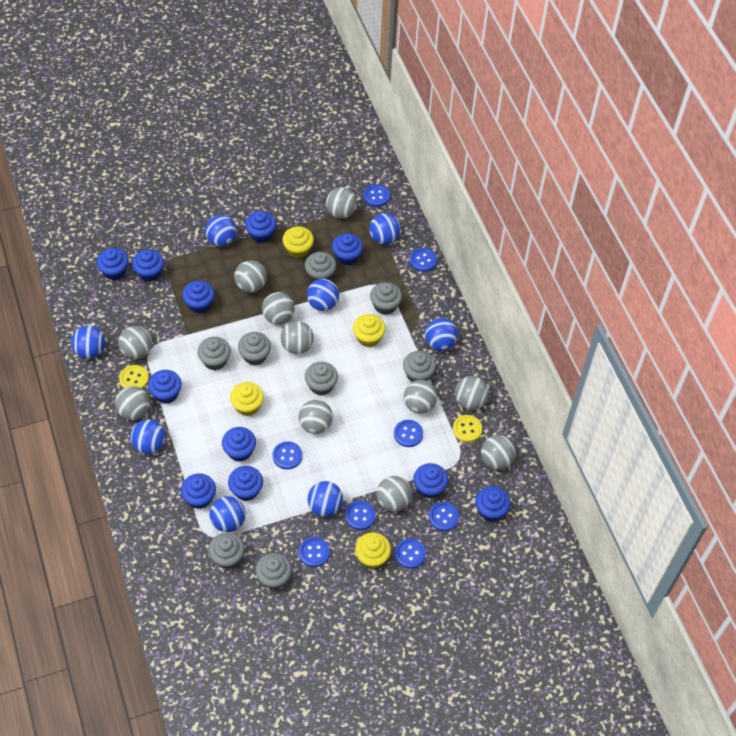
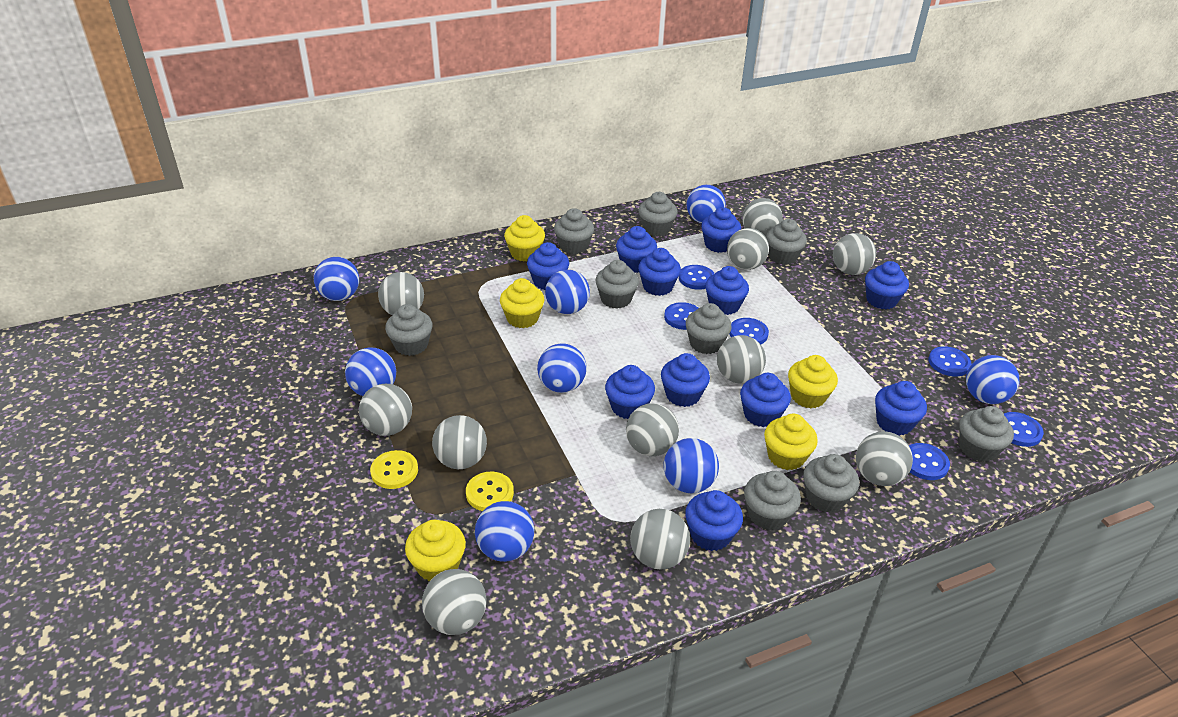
blue button: [273,441,302,469] [299,537,330,567] [345,501,376,530] [364,184,390,207] [394,420,423,447] [395,538,426,569] [410,248,437,272] [429,502,459,531] = 8 -> [664,302,698,330] [679,265,715,290] [729,318,769,344] [909,443,950,480] [928,346,971,377] [1004,412,1044,447] = 6
grey cupcake: [198,337,231,370] [208,532,245,569] [238,332,271,365] [255,553,292,589] [305,252,336,282] [305,362,338,395] [370,282,402,315] [403,351,436,382] = 8 -> [385,304,432,356] [554,208,594,254] [595,260,639,309] [638,192,677,236] [686,303,732,354] [744,471,801,530] [766,219,807,265] [803,454,859,513] [959,406,1014,462] = 9
yellow cupcake: [230,382,264,416] [282,226,314,258] [353,314,385,347] [355,533,391,569] = 4 -> [405,520,466,581] [500,278,545,328] [504,215,545,262] [764,414,818,470] [788,355,838,408] = 5

